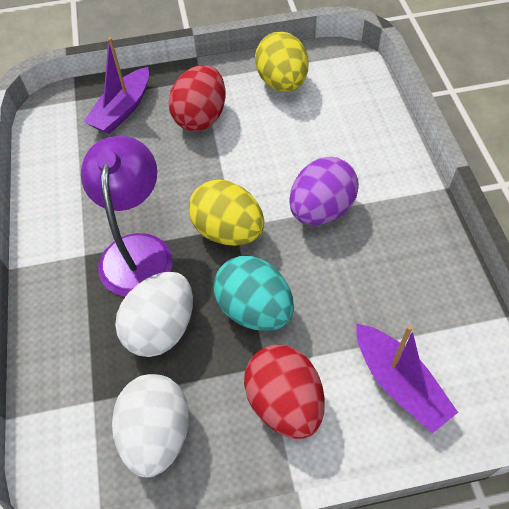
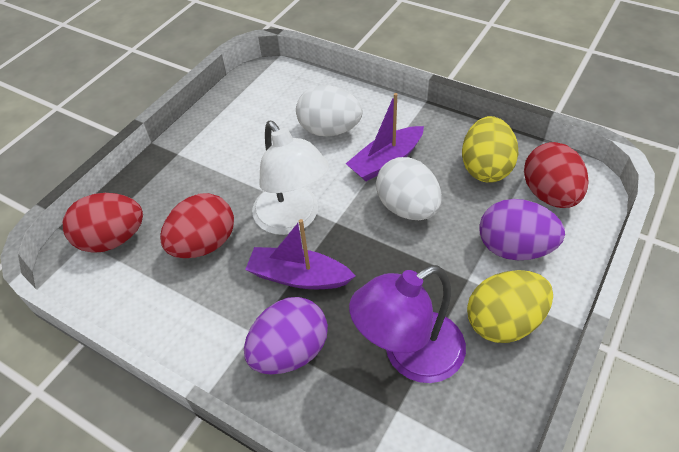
purple egg: [289,157,359,225] = 1 -> [244,297,328,375] [479,199,565,260] = 2
red egg: [169,65,226,131] [244,344,324,439] = 2 -> [63,193,143,253] [160,193,234,258] [524,142,589,208] = 3
turquoise egg: [214,256,294,331] = 1 -> none = 0
white lamp: none = 0 -> [252,121,329,235] = 1

